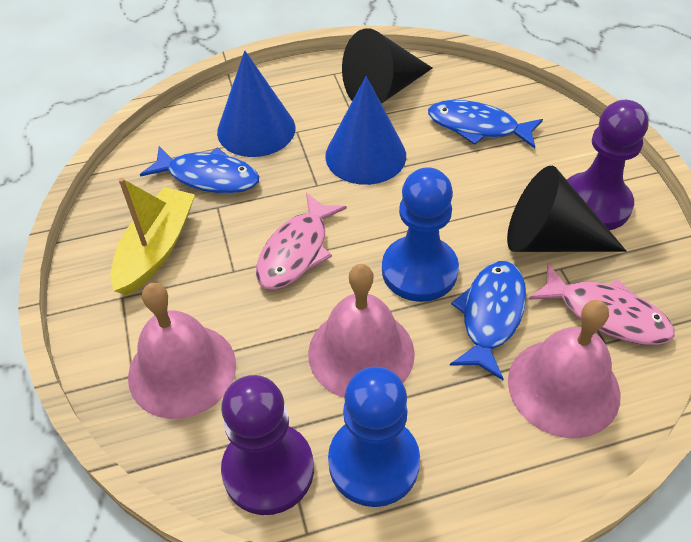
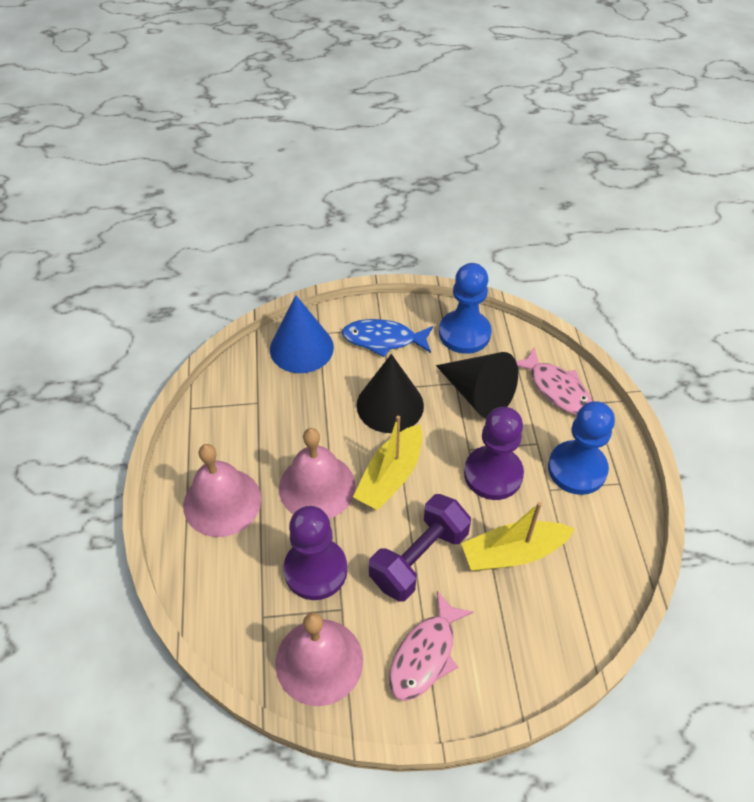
blue cone: [217,51,295,157] [325,76,406,185] = 2 -> [270,295,334,373] = 1
blue fish: [140,146,259,193] [428,100,543,148] [450,261,526,380] = 3 -> [342,319,433,357] = 1
purple dumbbell: none = 0 -> [369,494,471,602] = 1
yellow boat: [110,178,195,295] = 1 -> [353,416,423,510] [461,502,575,571] = 2

